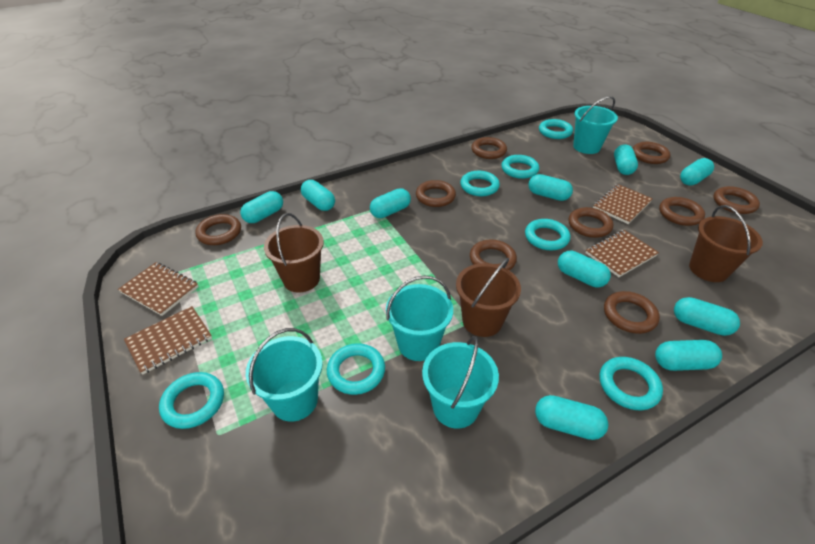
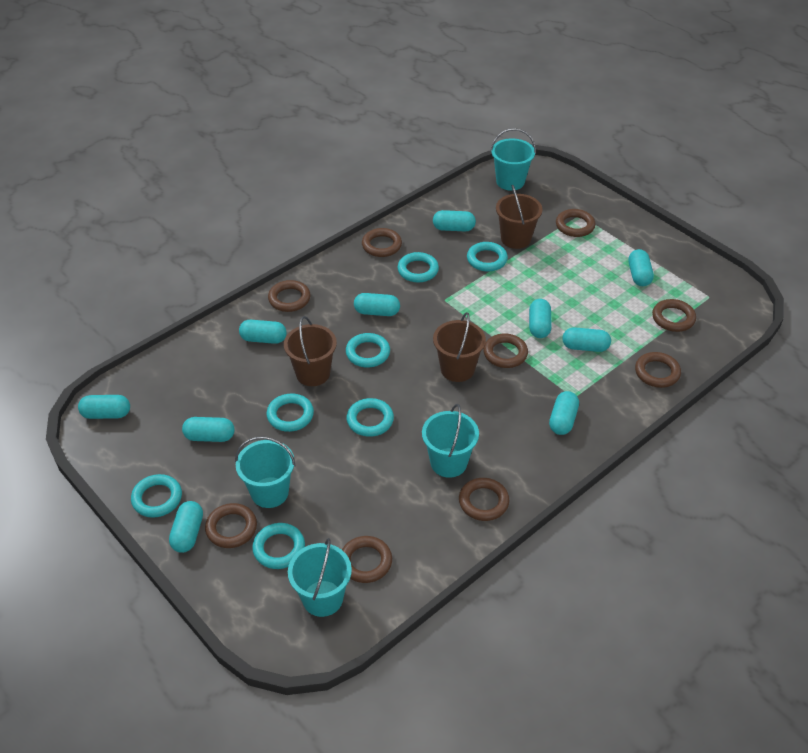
brown notebook: [118,262,199,316] [124,306,212,375] [586,230,659,277] [593,184,653,224] = 4 -> none = 0

